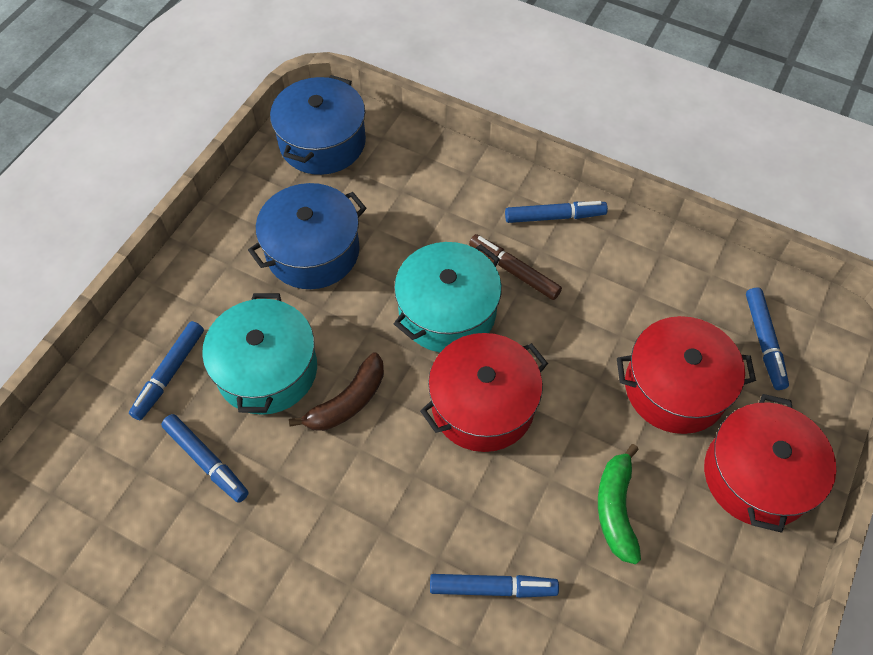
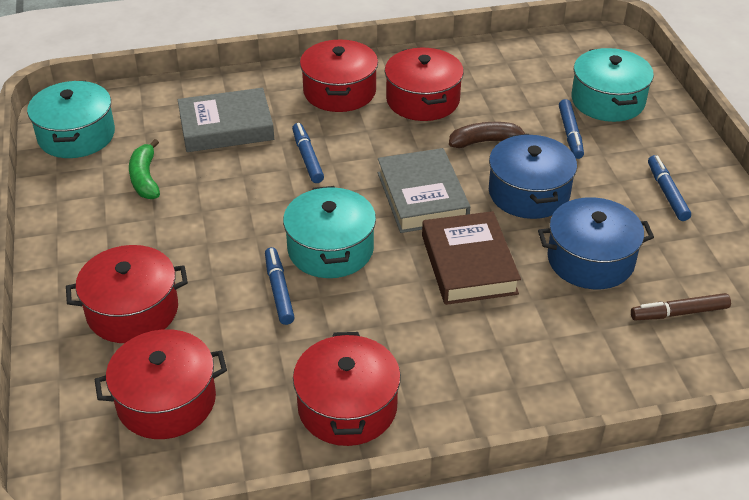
blue marker: [129,321,204,420] [161,414,249,503] [430,574,559,598] [505,201,608,223] [746,287,789,390] = 5 -> [265,247,295,325] [292,123,324,183] [559,99,584,159] [648,155,691,221] = 4
brown book: none = 0 -> [422,211,521,305] = 1
grey book: none = 0 -> [178,88,274,152] [378,148,470,233] = 2
red pot: [420,333,548,452] [617,316,756,434] [704,394,836,533] = 3 -> [66,245,188,343] [95,329,227,439] [293,332,401,446] [300,39,378,112] [385,47,464,121] = 5
turquoise pot: [202,293,317,415] [394,242,502,352] = 2 -> [27,81,115,158] [283,186,376,278] [571,48,654,122] = 3

